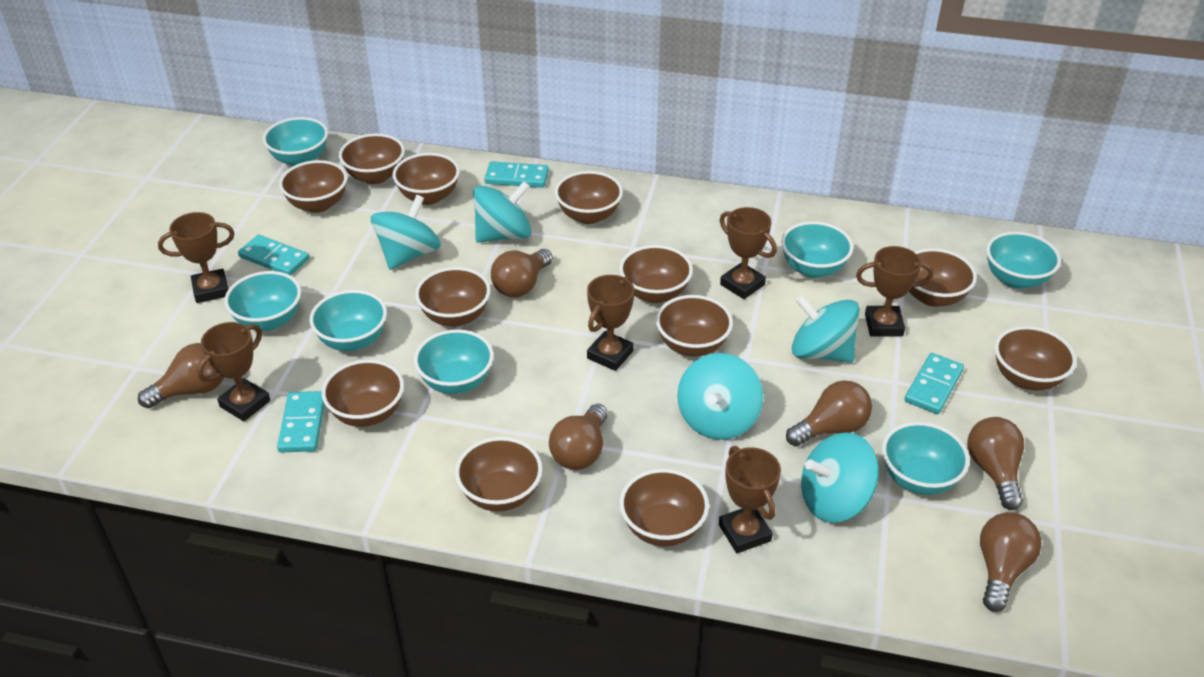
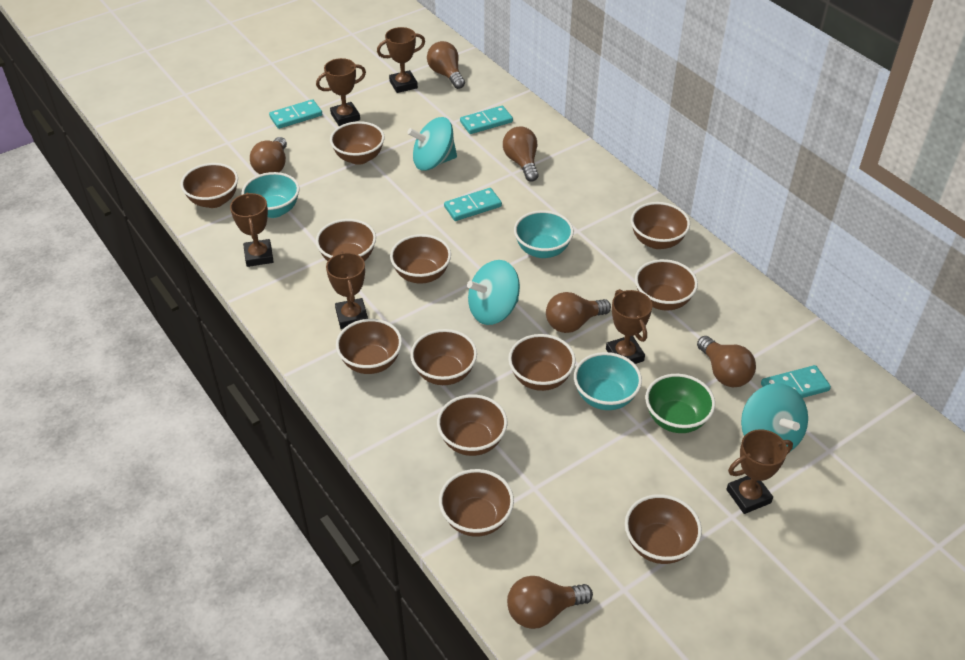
green bowl: none = 0 -> [645,374,715,433] = 1
turquoise bowl: [224,271,301,331] [263,117,328,166] [309,290,387,351] [414,329,494,394] [781,221,853,278] [882,422,970,495] [986,232,1061,289] = 7 -> [241,172,300,218] [514,210,574,258] [574,352,642,410] = 3
turquoise spinning top: [371,195,441,270] [473,181,532,243] [677,353,764,440] [792,294,860,363] [801,432,879,523] = 5 -> [407,117,457,171] [467,260,520,325] [741,383,808,452] = 3

